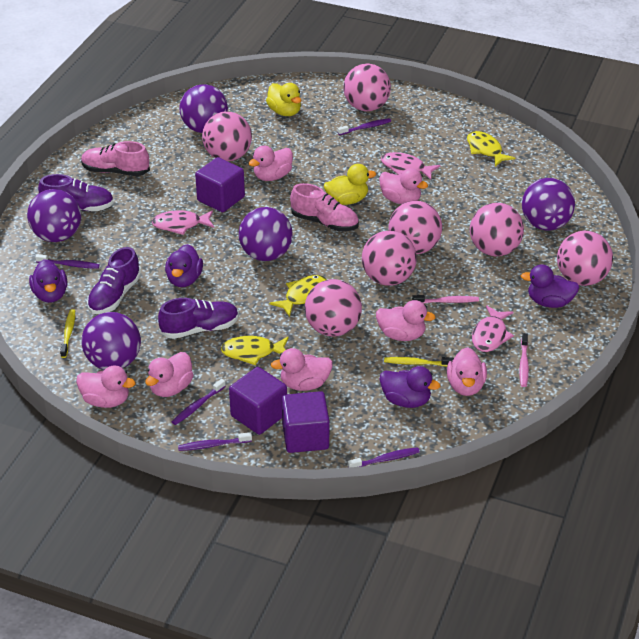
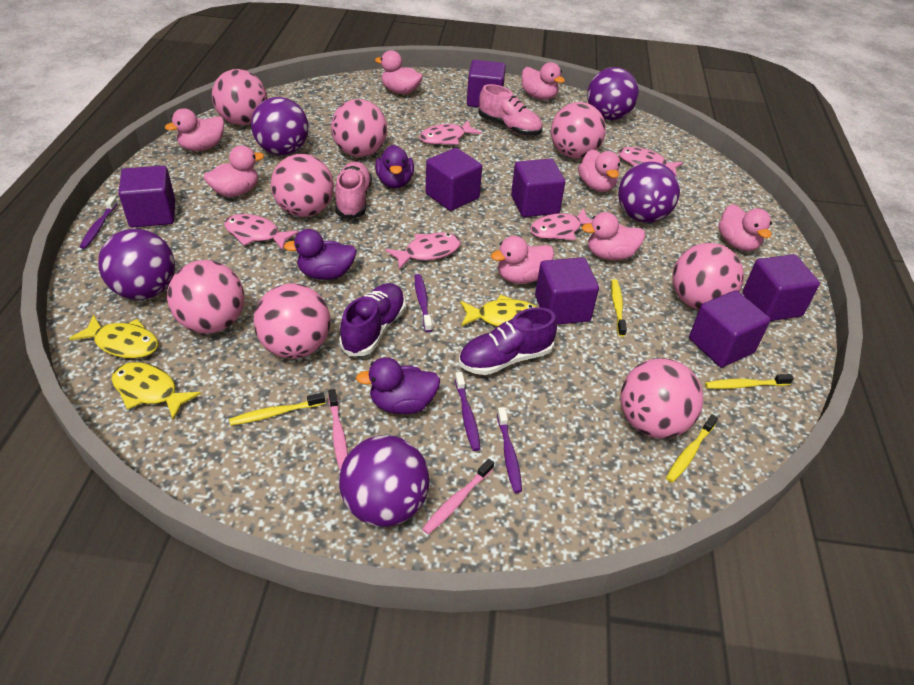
pink ball: [202,111,252,161] [305,279,362,336] [344,63,391,111] [362,231,417,286] [389,201,442,254] [470,203,524,256] [557,231,613,286] = 7 -> [167,260,245,334] [212,69,267,125] [254,283,330,359] [271,154,334,217] [331,99,387,157] [551,102,606,158] [620,358,703,438] [673,243,744,310] = 8
pink duck: [76,365,136,408] [145,352,194,397] [248,145,293,181] [271,348,333,391] [376,300,436,341] [379,168,428,204] [447,347,487,396] = 7 -> [165,108,224,151] [204,145,264,197] [375,50,423,94] [491,236,554,284] [522,62,565,100] [578,149,620,192] [582,212,645,260] [718,204,772,251] = 8
pink fish: [152,210,214,235] [381,152,441,180] [472,305,514,352] = 3 -> [224,214,299,251] [385,232,461,270] [419,121,482,145] [530,208,593,240] [618,147,683,177] = 5
purple cube: [195,157,245,212] [229,367,287,435] [282,391,329,453] = 3 -> [118,166,175,228] [426,148,482,211] [467,60,506,107] [511,159,565,217] [535,257,599,325] [689,290,770,367] [743,254,820,321] = 7
purple duck: [29,259,67,303] [165,244,203,287] [380,366,441,408] [521,264,579,308] = 4 -> [284,229,357,280] [356,357,440,414] [375,145,414,188] = 3
purple shoe: [38,174,114,211] [87,247,141,314] [158,298,239,339] = 3 -> [339,283,405,356] [459,307,557,375] = 2
purple toothbrush: [35,254,100,269] [172,379,226,425] [178,432,252,451] [338,118,391,135] [348,447,420,467] = 5 -> [80,196,118,249] [415,274,432,332] [455,372,480,451] [497,407,522,493] = 4
yellow duck: [266,83,301,116] [324,164,376,205] = 2 -> none = 0
yellow toothbrush: [60,309,75,358] [384,357,454,367] = 2 -> [229,392,325,426] [611,279,627,337] [666,415,718,483] [705,374,794,389] = 4

